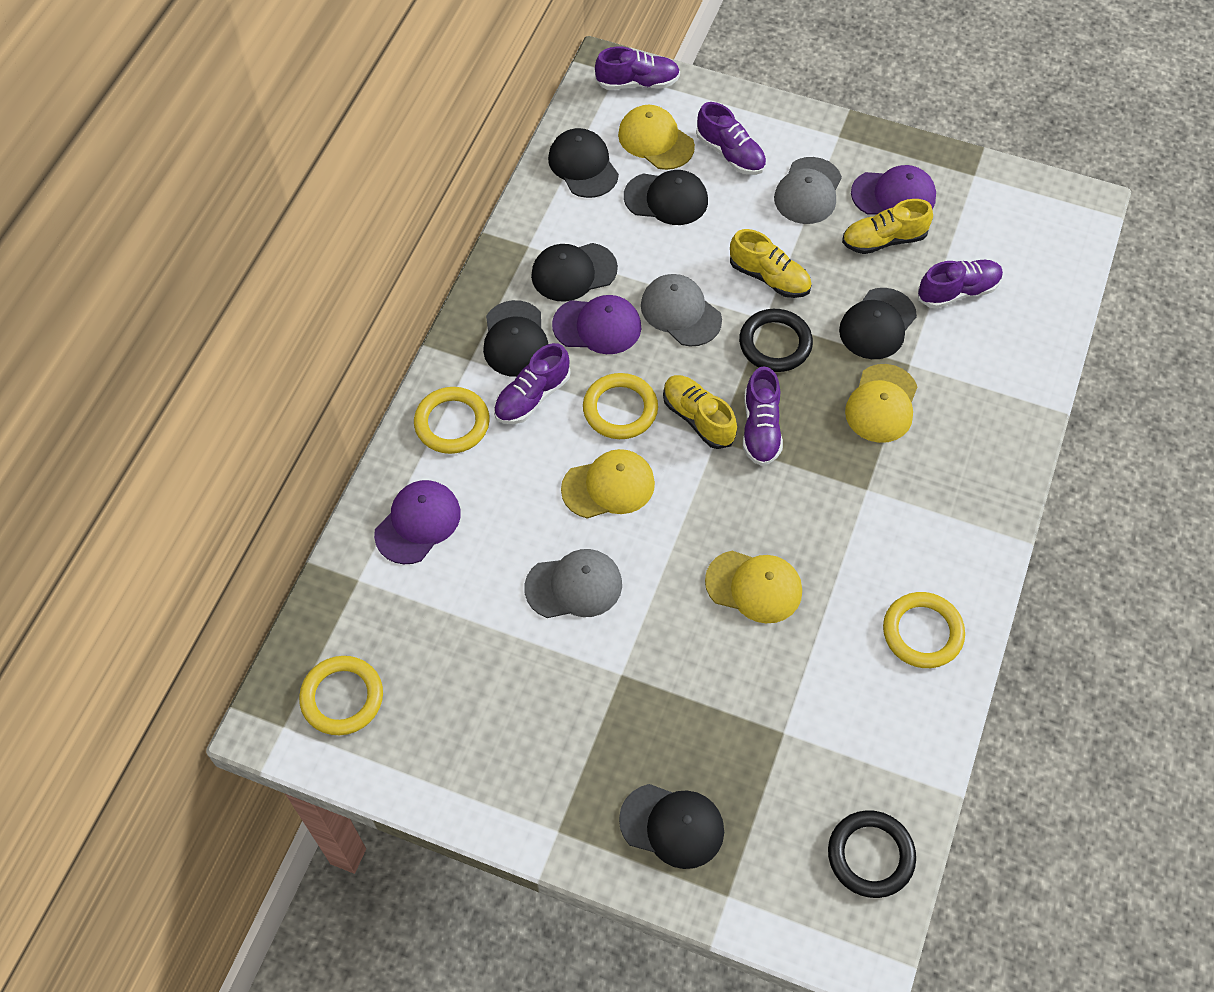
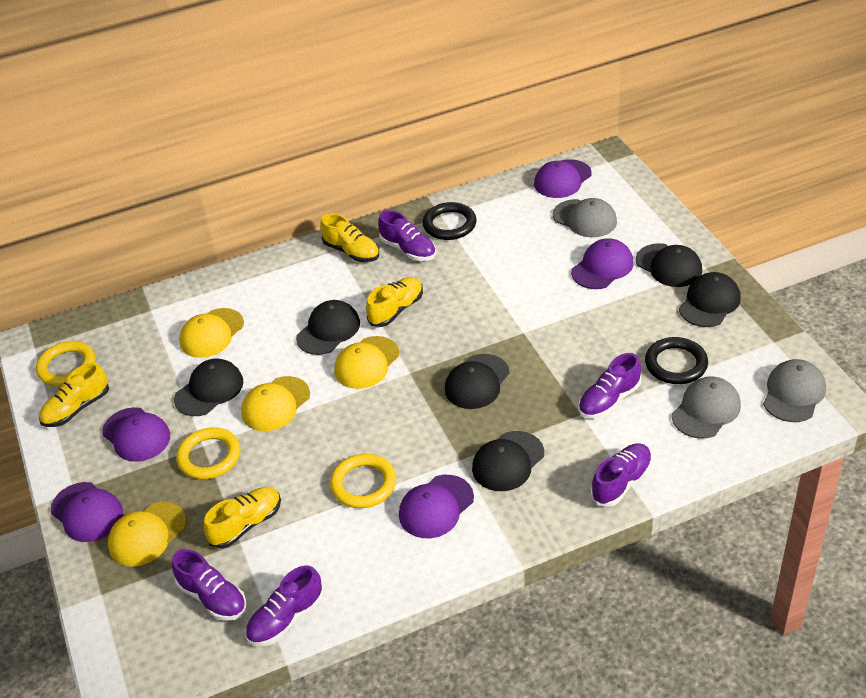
purple cap: [374,480,461,564] [552,295,641,354] [851,165,936,215] = 3 -> [51,482,123,542] [102,407,170,462] [399,475,474,538] [534,159,592,198] [571,238,634,289] = 5
yellow ring: [299,656,383,735] [414,387,490,454] [583,373,658,439] [883,592,965,668] = 4 -> [36,341,95,386] [176,427,241,479] [330,454,396,508] = 3
yellow shoe: [663,375,737,449] [730,229,812,298] [842,199,933,254] = 3 -> [39,363,109,427] [204,487,281,549] [320,213,379,262] [366,277,423,327] = 4

